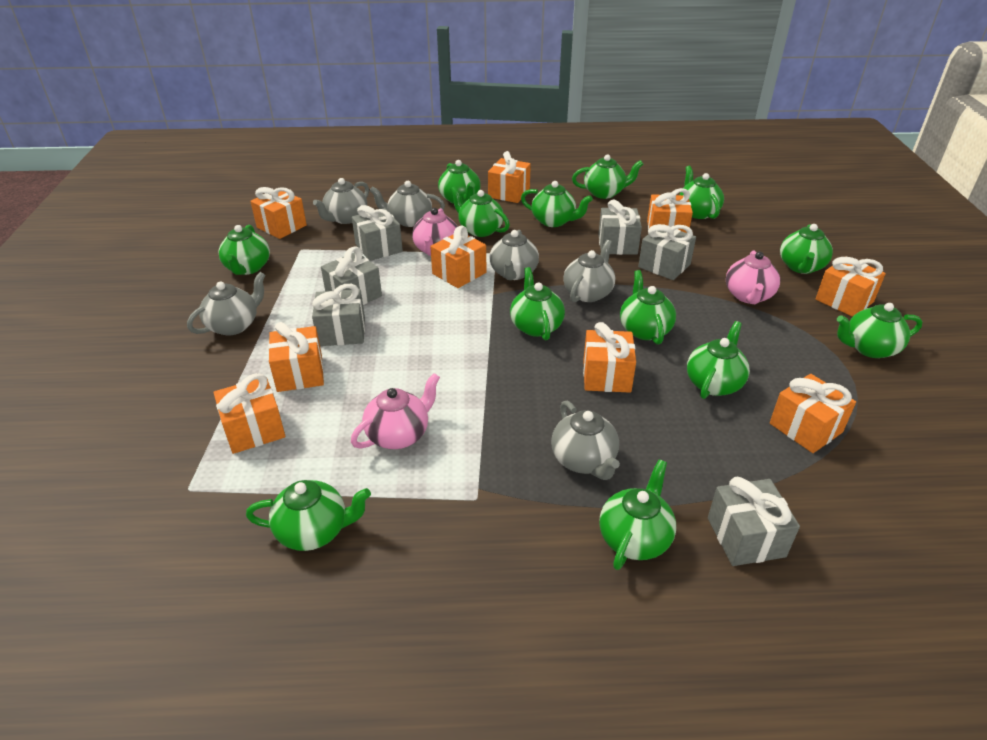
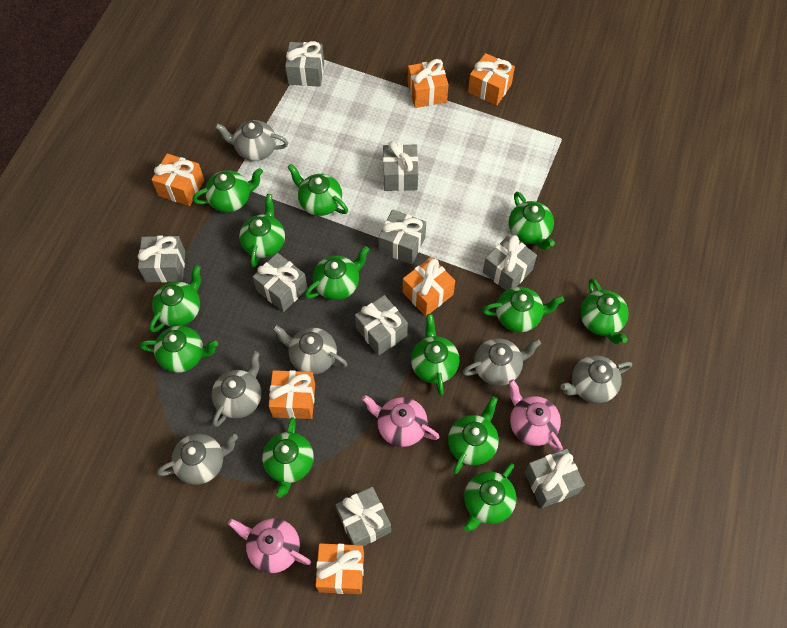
grey gift: [312,284,365,346] [321,246,382,305] [352,205,403,261] [598,200,642,255] [638,224,696,280] [708,477,800,566] = 6 -> [138,236,185,282] [253,253,308,312] [285,41,324,87] [336,487,391,546] [355,295,408,356] [378,209,426,264] [383,141,418,191] [483,234,537,290] [525,449,585,508] = 9
orange gift: [214,373,285,454] [250,187,307,239] [268,322,324,392] [430,226,486,288] [488,151,531,203] [583,322,636,393] [647,188,693,233] [770,374,856,453] [816,256,886,317] = 9 -> [151,153,204,206] [269,370,315,419] [315,543,364,594] [403,257,455,316] [408,59,448,108] [468,53,515,106] = 6

